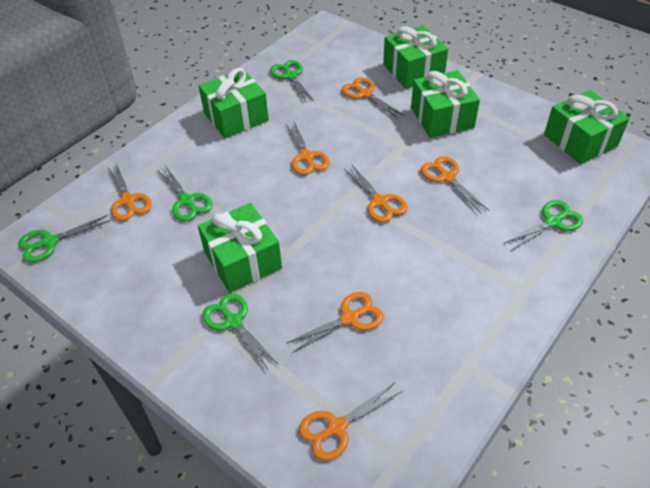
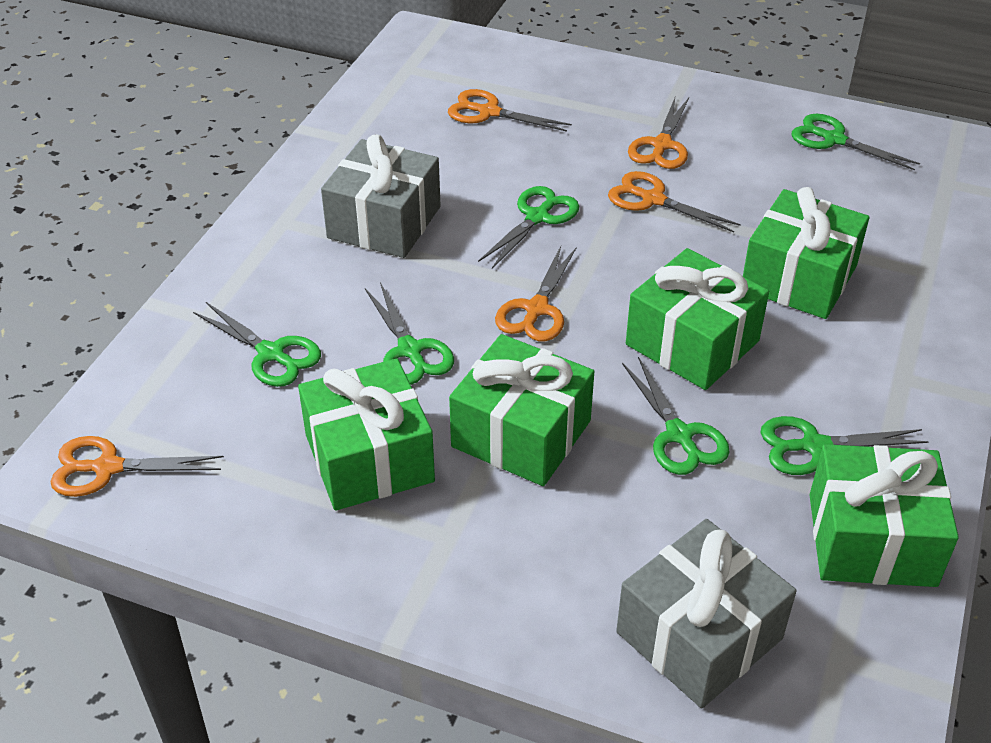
green scissors: [18,215,111,263] [157,165,213,221] [202,293,279,371] [270,60,314,103] [503,200,583,251] = 5 -> [193,302,321,387] [365,282,454,385] [478,186,579,269] [622,357,730,475] [760,416,929,475] [791,114,920,170] = 6
grey gift: none = 0 -> [321,134,441,258] [616,519,796,708] = 2
orange scissors: [107,164,152,221] [286,122,330,175] [287,292,384,353] [299,383,403,461] [342,78,404,118] [344,164,408,223] [421,156,489,213] = 7 -> [51,436,224,497] [448,89,572,132] [495,246,576,341] [608,171,741,232] [628,98,689,169] = 5

